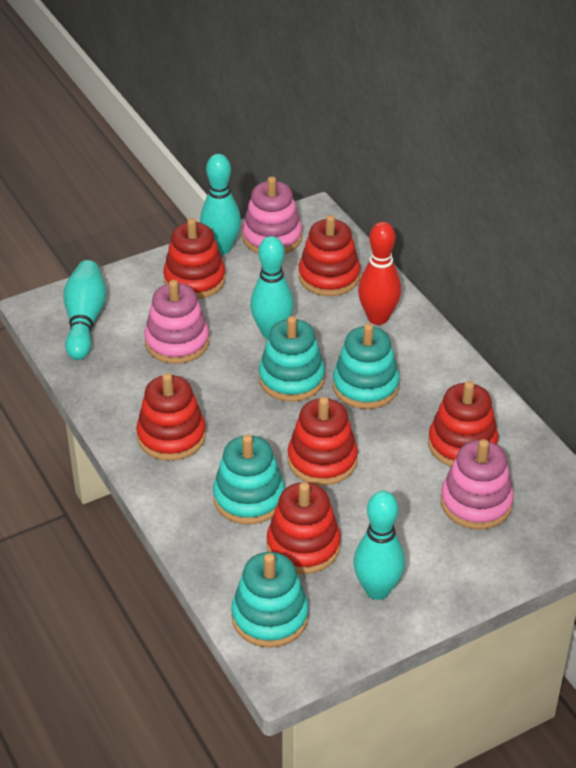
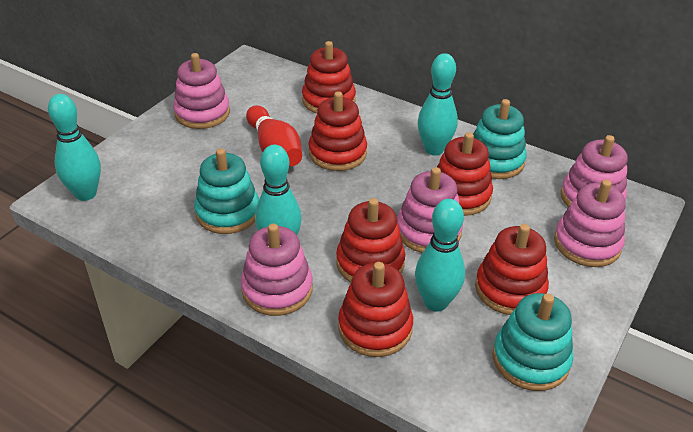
pink stacking toy: [144,280,209,364] [242,176,302,254] [441,439,514,530] = 3 -> [173,53,230,129] [241,223,313,316] [397,167,463,253] [554,180,626,267] [561,135,628,207] = 5
turquoise stacking toy: [213,434,285,524] [231,552,309,648] [259,316,325,402] [333,323,400,409] = 4 -> [194,148,259,234] [473,99,527,179] [492,293,573,391] = 3

